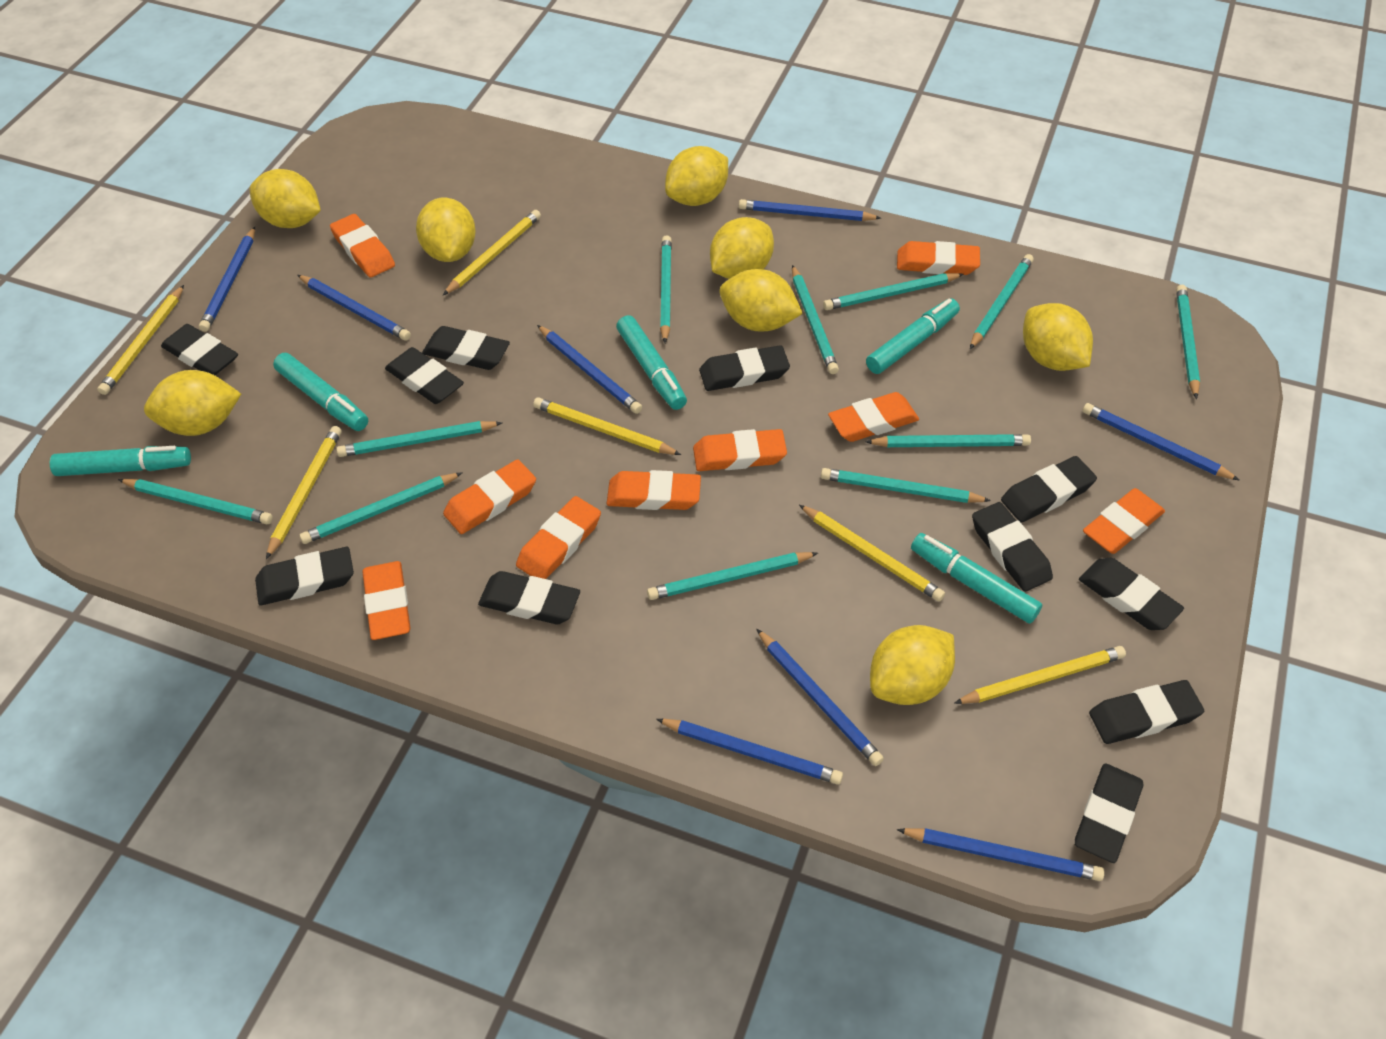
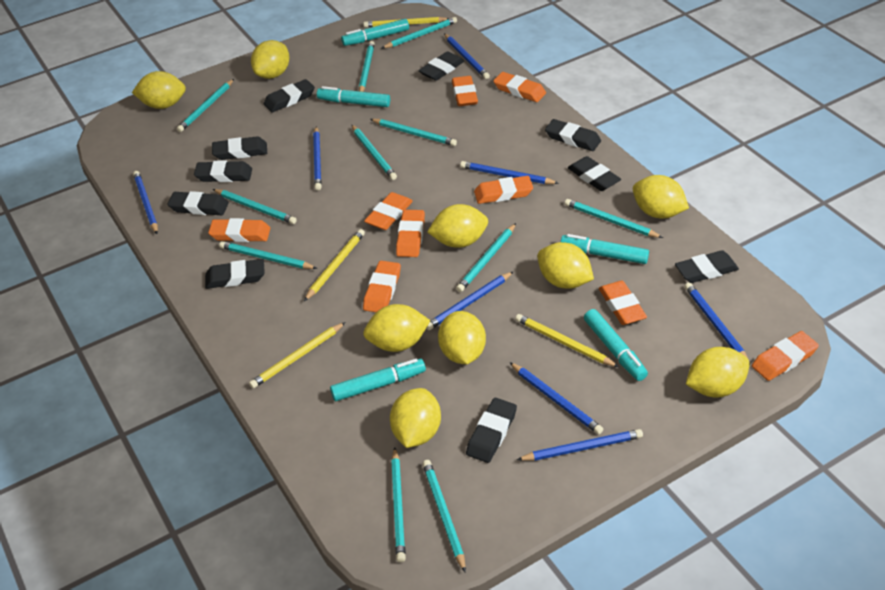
black eraser: [161,324,238,375] [255,547,354,605] [385,347,464,404] [422,326,510,370] [478,571,580,624] [699,345,790,391] [972,502,1053,592] [1001,456,1097,522] [1075,764,1143,863] [1079,558,1184,630] [1089,680,1204,744] = 11 -> [167,191,229,215] [194,160,252,182] [205,259,265,289] [212,136,267,160] [263,79,315,112] [419,51,464,81] [466,398,517,463] [545,119,601,151] [568,156,621,191] [675,250,739,283] = 10
yellow lemon: [144,370,241,436] [250,169,321,228] [416,198,476,262] [665,146,728,206] [710,217,774,279] [720,269,803,332] [870,625,955,705] [1023,303,1093,371] = 8 -> [132,71,186,109] [251,40,289,79] [363,304,430,352] [390,388,441,448] [427,204,488,248] [438,311,486,364] [537,242,594,289] [633,175,689,219] [686,347,750,397] = 9
yellow pencil: [98,285,184,395] [266,426,342,559] [443,210,541,295] [533,398,681,455] [799,505,945,602] [954,646,1126,704] = 6 -> [249,322,345,388] [304,229,365,301] [363,17,449,27] [515,314,619,367] = 4

